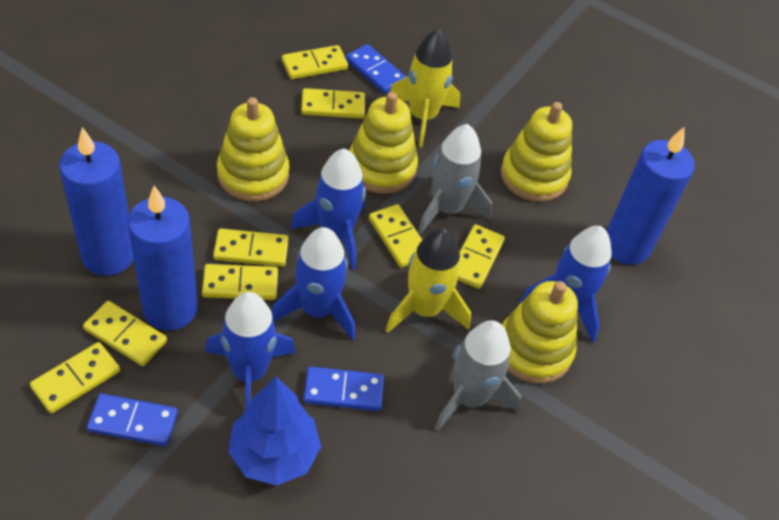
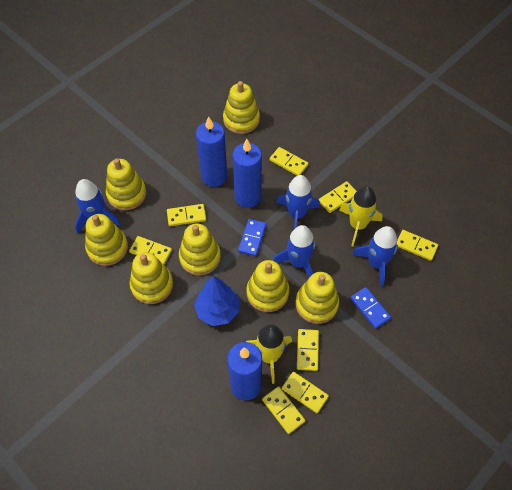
blue domino: [87,393,178,446] [303,366,384,411] [346,44,406,94] = 3 -> [238,219,266,256] [351,287,391,329] = 2
grey rocket: [417,124,492,234] [435,320,521,431] = 2 -> none = 0
yellow stacking toy: [217,97,289,201] [349,92,418,194] [501,102,572,202] [502,281,578,384] = 4 -> [85,214,128,266] [106,158,146,210] [130,252,173,304] [179,223,221,276] [223,81,260,134] [246,260,289,312] [295,272,339,324] = 7

